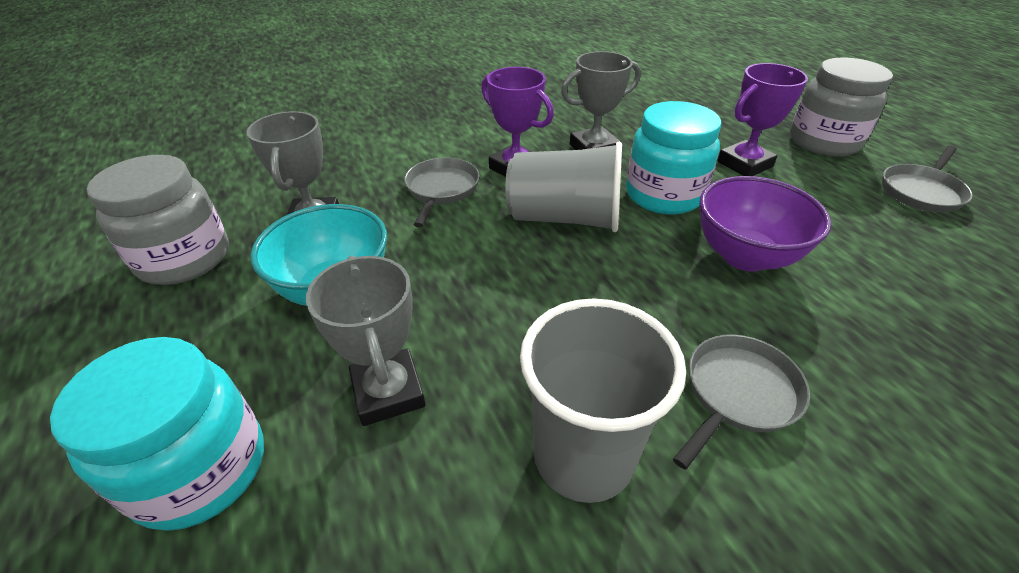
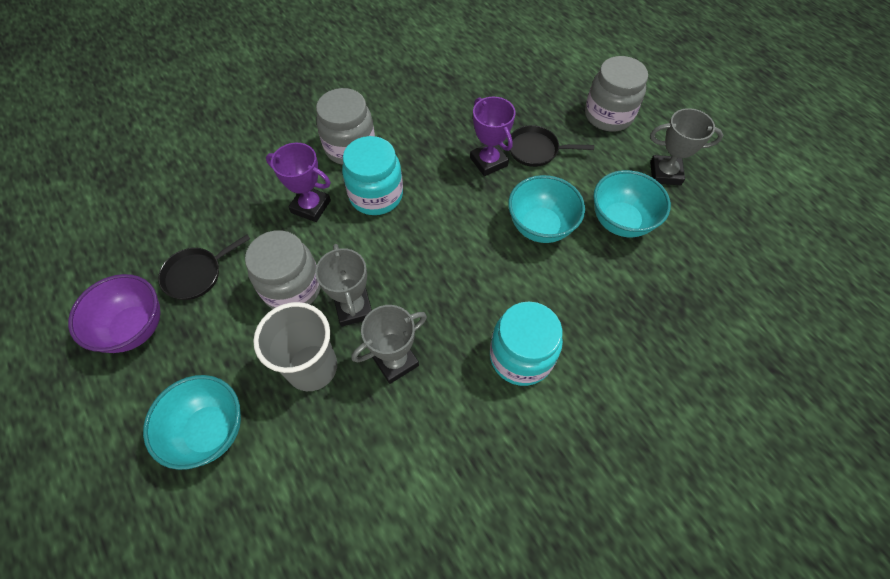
black pan: none = 0 -> [158,234,250,300] [510,125,594,167] = 2
grey cup: [505,142,622,232] [520,299,686,503] = 2 -> [253,302,337,391] = 1
grey jar: [87,155,229,285] [790,57,893,156] = 2 -> [245,230,321,309] [316,88,375,165] [585,56,648,131] = 3
grey pan: [404,158,479,227] [673,335,810,469] [882,146,973,212] = 3 -> none = 0
turquoise bowl: [251,204,387,306] = 1 -> [143,375,241,470] [508,175,585,243] [593,170,671,237] = 3

